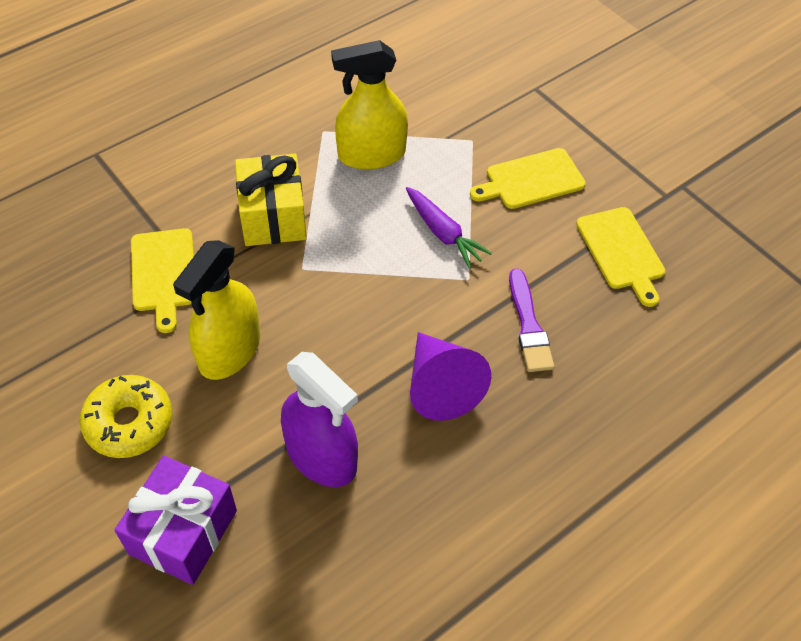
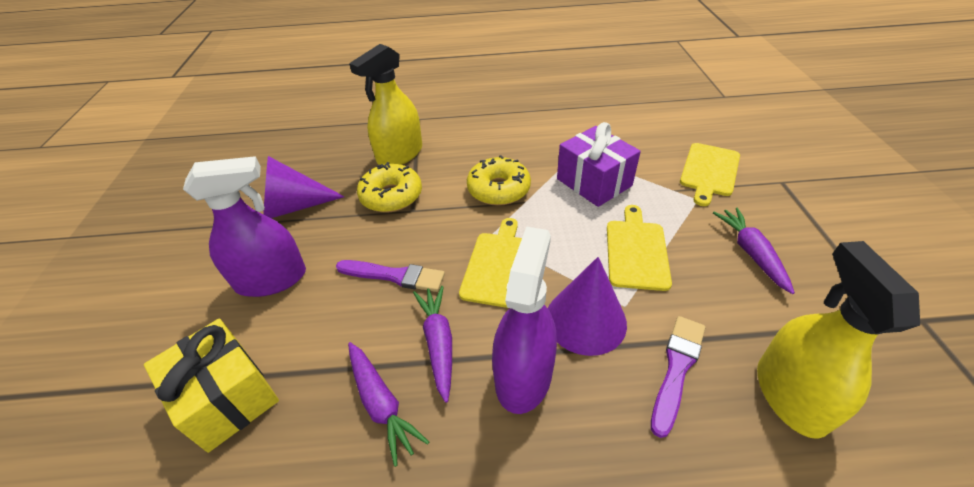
purple brush: [509,269,554,372] = 1 -> [336,260,445,292] [651,316,705,438] = 2
purple carrot: [406,187,492,269] = 1 -> [348,342,429,467] [413,286,452,403] [713,208,795,294] = 3
purple cone: [410,332,491,421] = 1 -> [263,156,345,218] [548,257,627,356] = 2
purple spray bottle: [281,352,358,487] = 1 -> [183,156,306,297] [492,226,557,414] = 2
yellow donut: [79,375,172,458] = 1 -> [357,162,422,212] [467,155,531,206] = 2

